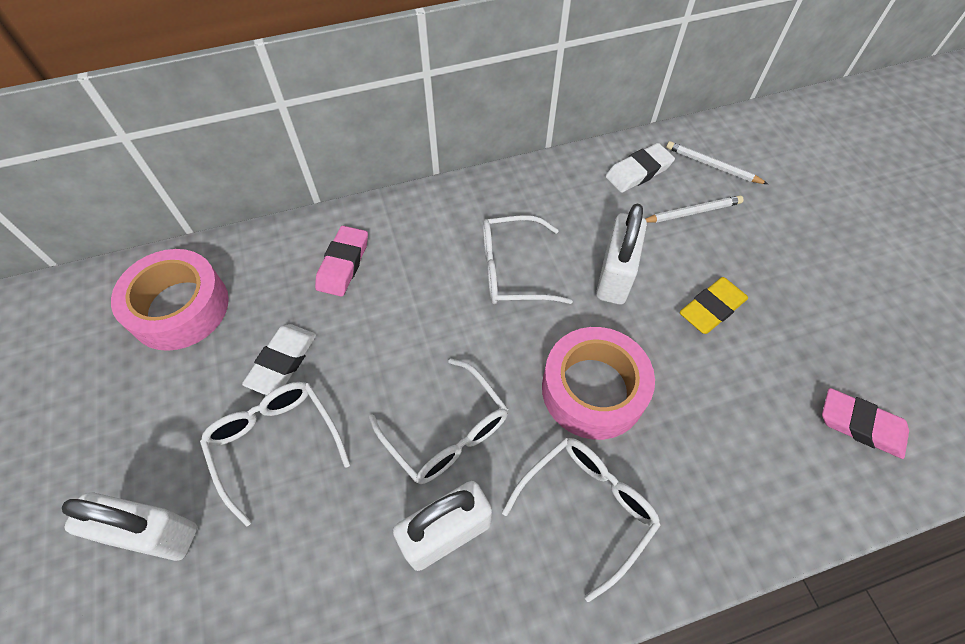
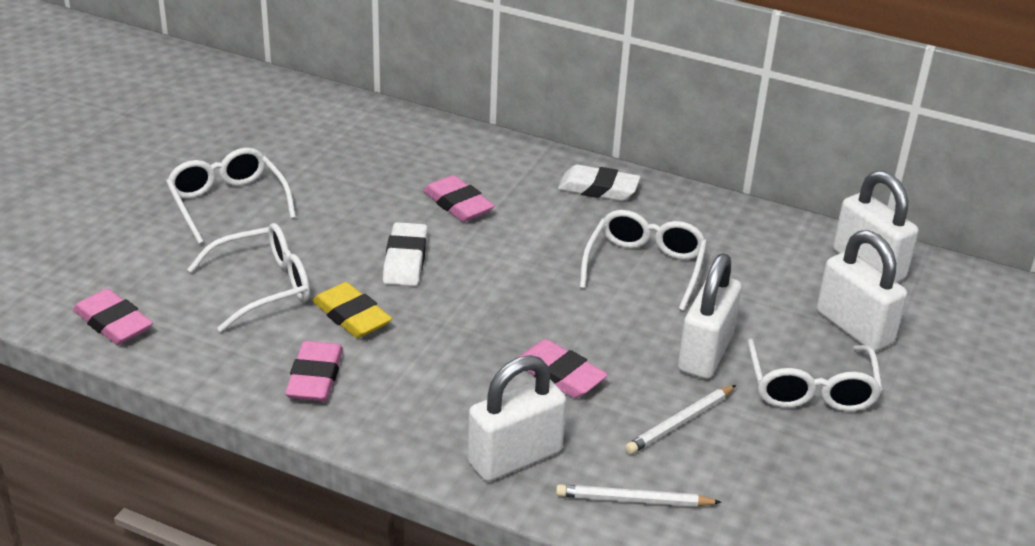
pink eraser: [315,226,368,296] [822,388,909,459] = 2 -> [73,289,153,345] [285,341,343,401] [423,175,495,222] [517,339,608,398] = 4
pink tape: [111,249,229,351] [542,327,655,440] = 2 -> none = 0
white padlock: [62,492,197,561] [393,481,492,571] [596,204,647,305] = 3 -> [468,355,567,481] [678,253,742,379] [817,230,907,351] [833,171,919,282] = 4

